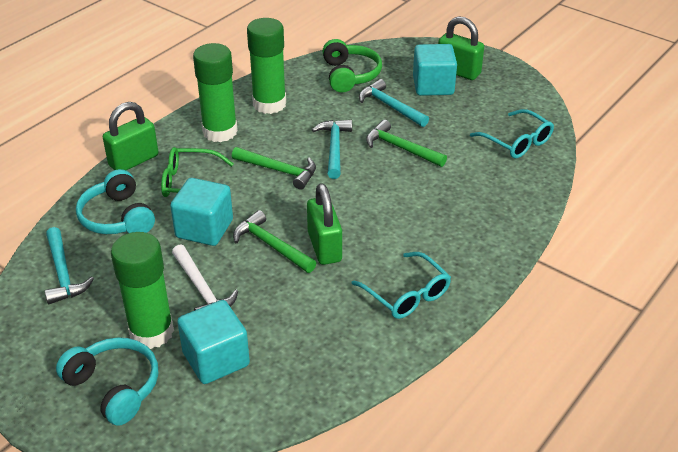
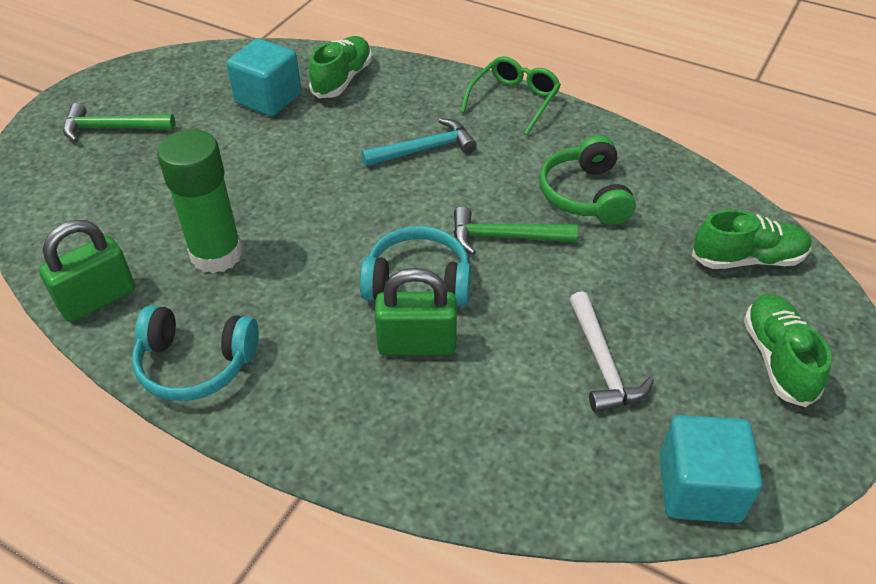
green glue stick: [111,232,174,349] [193,43,238,142] [247,18,286,114] = 3 -> [157,129,243,274] = 1
green hammer: [232,147,316,190] [233,210,316,273] [366,120,447,167] = 3 -> [63,103,175,142] [453,206,578,255] = 2
green padlock: [103,102,158,170] [307,183,342,265] [438,16,484,80] = 3 -> [39,220,135,322] [375,268,457,355] = 2
green shoe: none = 0 -> [309,36,372,98] [692,209,812,269] [744,294,832,407] = 3
turquoise cube: [170,178,233,246] [177,300,250,384] [413,44,457,96] = 3 -> [226,38,301,116] [659,415,762,523] = 2
turquoise glasses: [351,252,451,319] [470,109,554,158] = 2 -> none = 0
turquoise hammer: [45,227,94,304] [312,120,352,179] [359,79,429,127] = 3 -> [361,118,477,167] = 1

